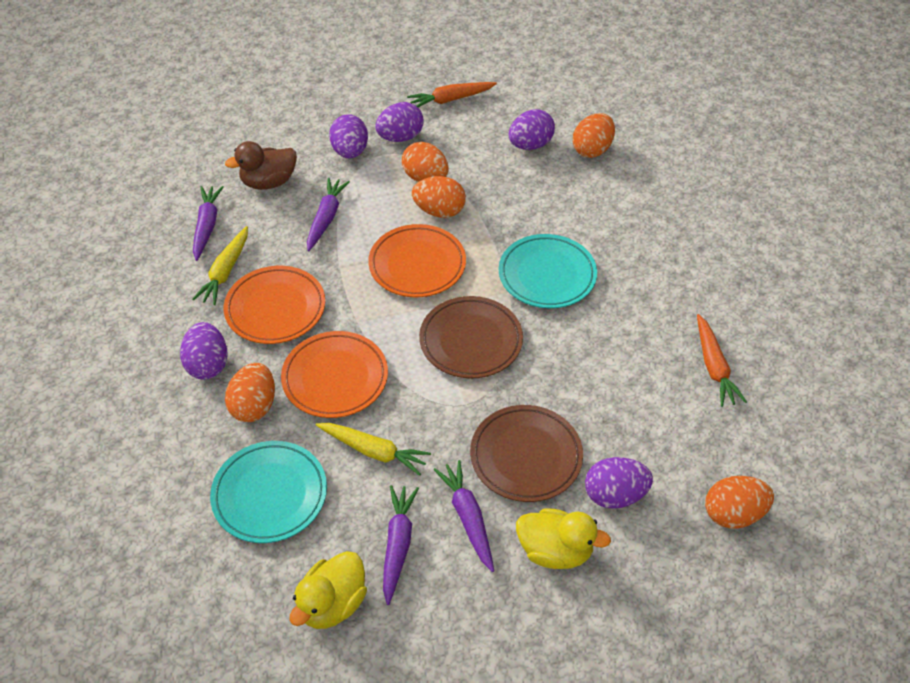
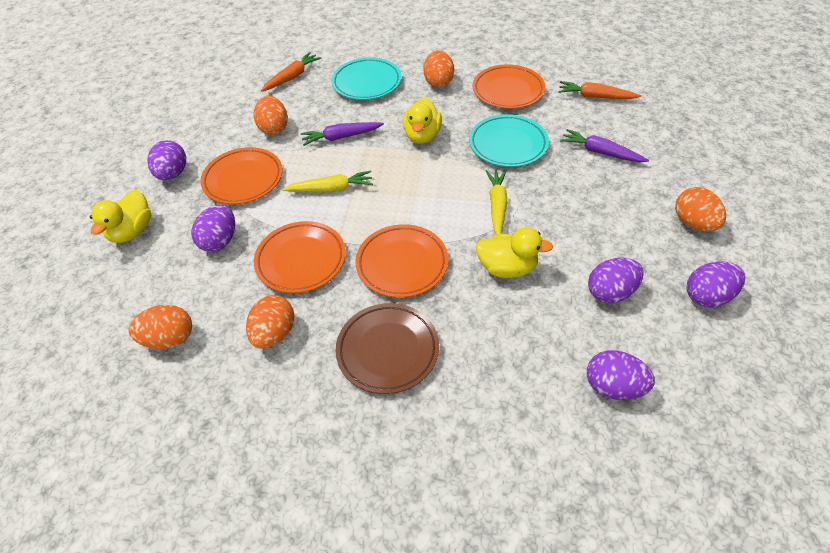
brown duck: [225,141,297,190] = 1 -> none = 0
brown plate: [419,296,523,379] [470,405,583,502] = 2 -> [336,303,439,394] = 1
orange plate: [224,266,325,344] [281,331,388,418] [368,224,466,297] = 3 -> [200,147,283,204] [254,221,346,293] [355,224,448,298] [473,64,546,109] = 4
purple carrot: [193,186,224,261] [307,178,350,251] [383,485,419,605] [434,460,494,572] = 4 -> [300,122,384,146] [560,129,649,162] = 2
yellow duck: [289,551,367,629] [516,508,611,569] = 2 -> [90,190,151,243] [403,98,442,144] [476,227,553,278] = 3

